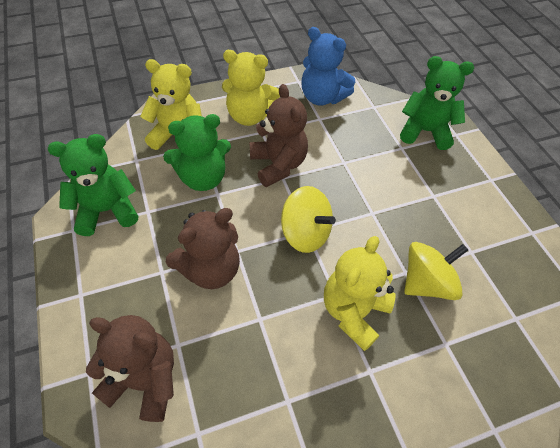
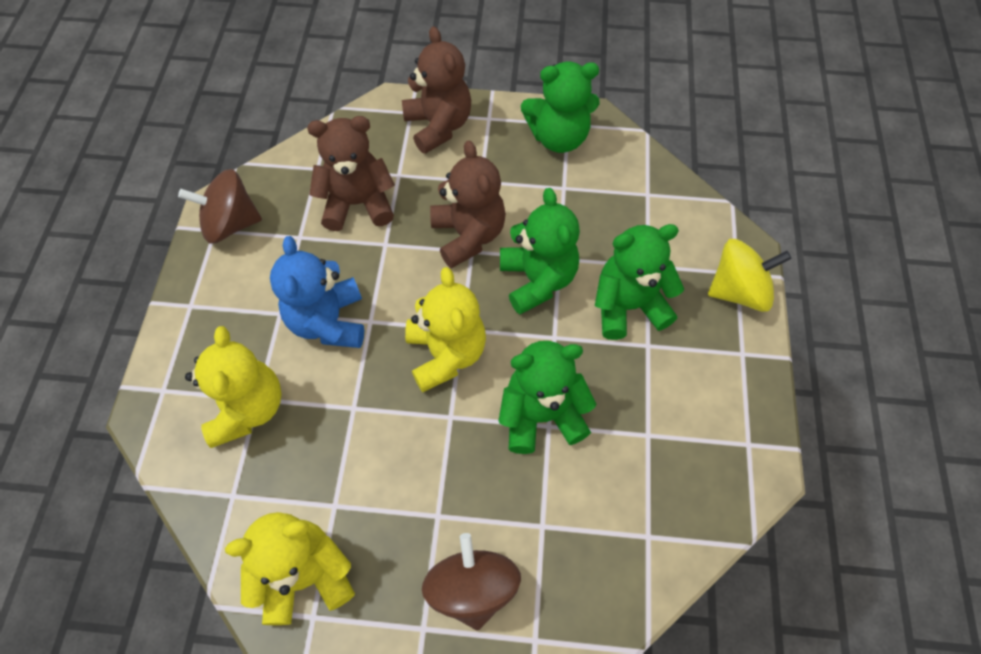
brown spinning top: none = 0 -> [178,169,262,244] [422,533,521,630] = 2
green teddy bear: [48,134,139,236] [163,114,231,191] [400,56,474,150] = 3 -> [498,341,597,454] [500,188,580,314] [521,62,599,153] [595,224,684,340] = 4
yellow spinning top: [281,186,336,253] [404,242,468,300] = 2 -> [708,239,792,312] = 1

